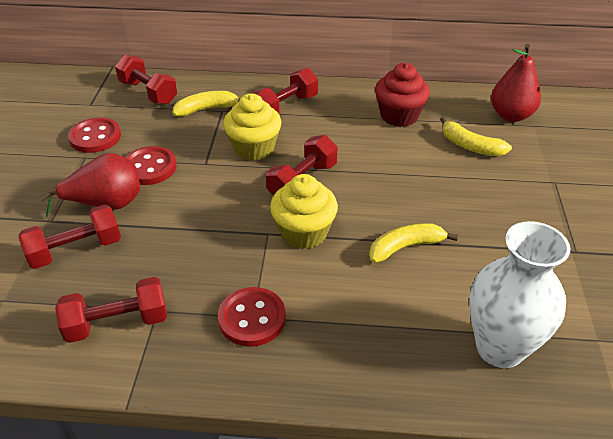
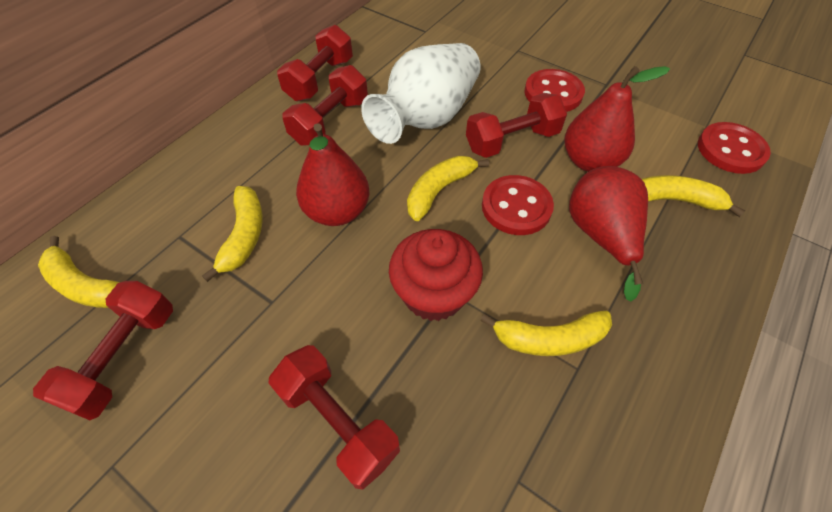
red pear: [40,153,140,218] [491,44,541,122] = 2 -> [296,123,370,226] [565,66,670,172] [569,166,648,301] = 3
yellow banana: [172,91,240,117] [369,223,458,263] [440,117,512,156] = 3 -> [38,236,120,308] [202,186,262,282] [407,156,489,221] [480,311,612,356] [642,175,745,217] = 5
yellow cupcake: [223,93,282,161] [270,174,338,249] = 2 -> none = 0

